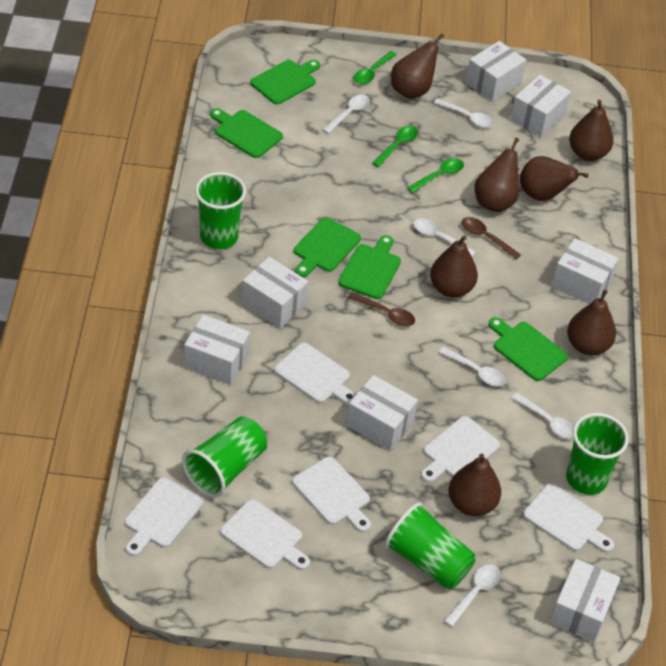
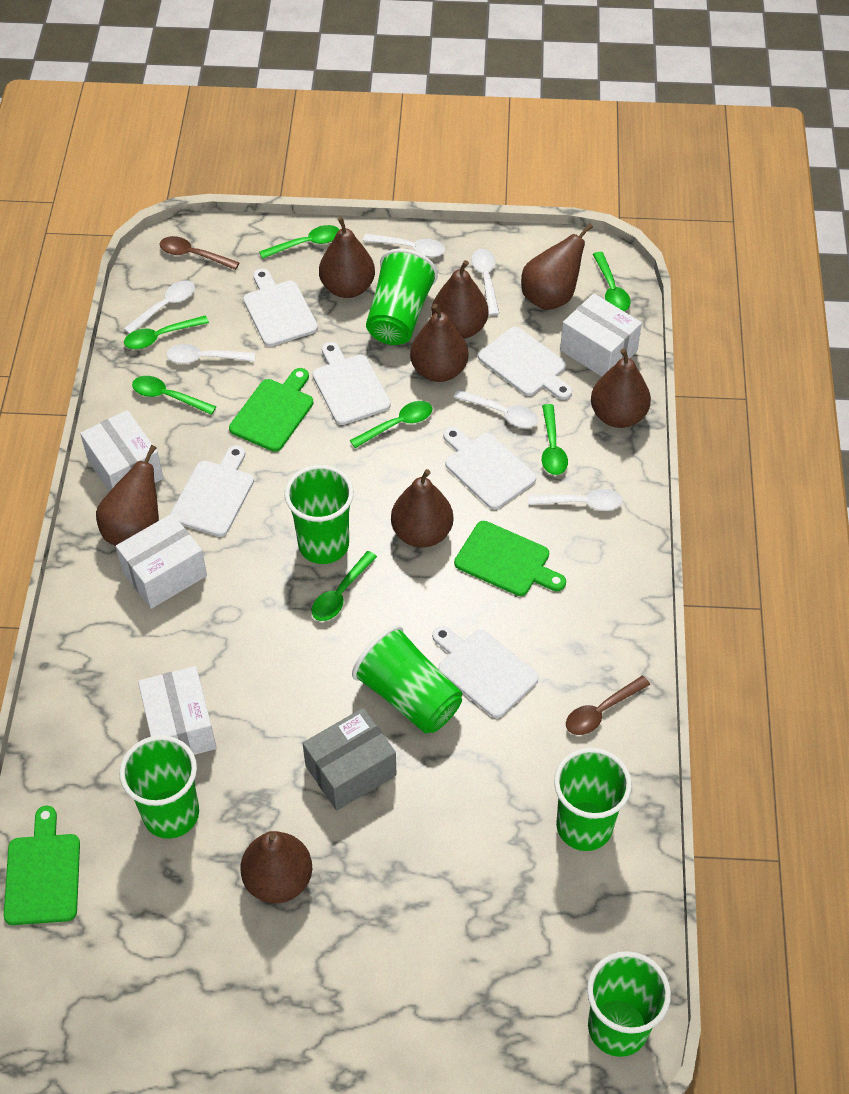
brown pear: [391,33,444,99] [430,235,478,298] [449,453,501,516] [474,138,519,212] [520,156,589,201] [567,290,616,355] [569,100,613,161] = 7 -> [96,445,159,546] [240,831,312,903] [319,217,375,298] [391,469,453,548] [410,304,469,382] [431,260,488,339] [521,223,593,310] [591,348,651,428] = 8
green cup: [182,416,267,498] [195,172,246,249] [385,502,476,589] [566,413,629,495] = 4 -> [119,735,199,839] [285,465,354,564] [352,625,462,734] [366,248,438,345] [554,748,632,851] [587,951,671,1057] = 6
green cutting board: [210,108,283,158] [250,60,320,104] [294,217,361,277] [338,235,401,299] [489,317,568,381] = 5 -> [4,806,80,925] [229,368,314,452] [454,521,566,596] = 3
green spoon: [354,51,397,84] [372,126,418,167] [407,158,464,193] = 3 -> [124,315,209,349] [132,376,216,415] [259,225,340,259] [312,551,377,621] [350,401,432,448] [542,404,568,475] [593,252,631,311] = 7
grey box: none = 0 -> [303,708,397,811] = 1
white box: [184,314,250,385] [242,257,308,328] [346,375,418,451] [466,41,526,102] [510,74,571,137] [550,559,621,642] [552,238,619,304] = 7 -> [80,410,163,492] [116,513,207,609] [138,666,217,755] [560,293,642,377] = 4

